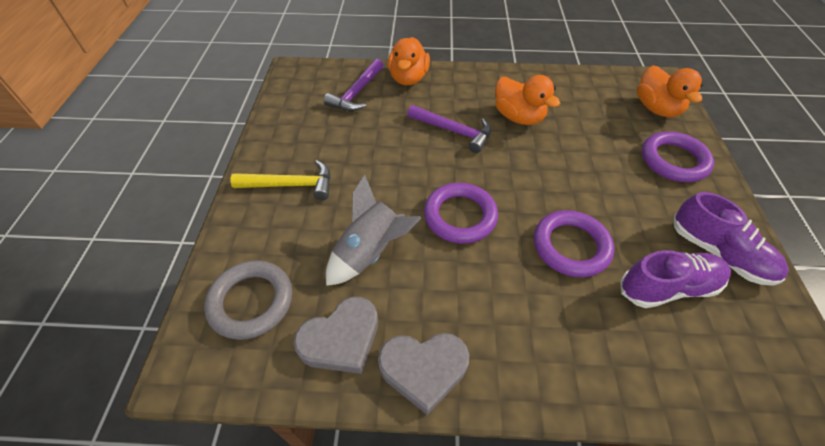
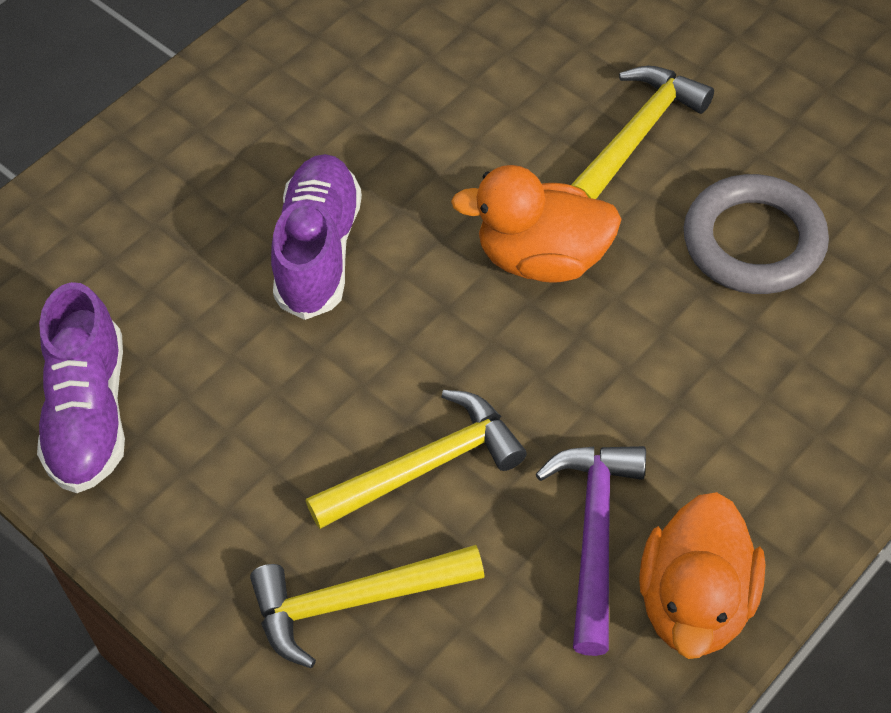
grey heart: [294,297,378,374] [378,333,469,415] = 2 -> none = 0
grey rocket: [326,174,421,286] = 1 -> none = 0
orange duck: [388,37,430,85] [495,75,560,125] [637,65,703,117] = 3 -> [451,165,622,283] [639,492,765,659] = 2
purple hammer: [324,59,384,111] [407,105,491,153] = 2 -> [536,446,646,656] = 1
purple ring: [424,183,498,244] [534,210,614,277] [642,131,714,182] = 3 -> none = 0
yellow hammer: [231,160,331,200] = 1 -> [250,545,485,668] [306,390,527,529] [571,66,714,199] = 3

